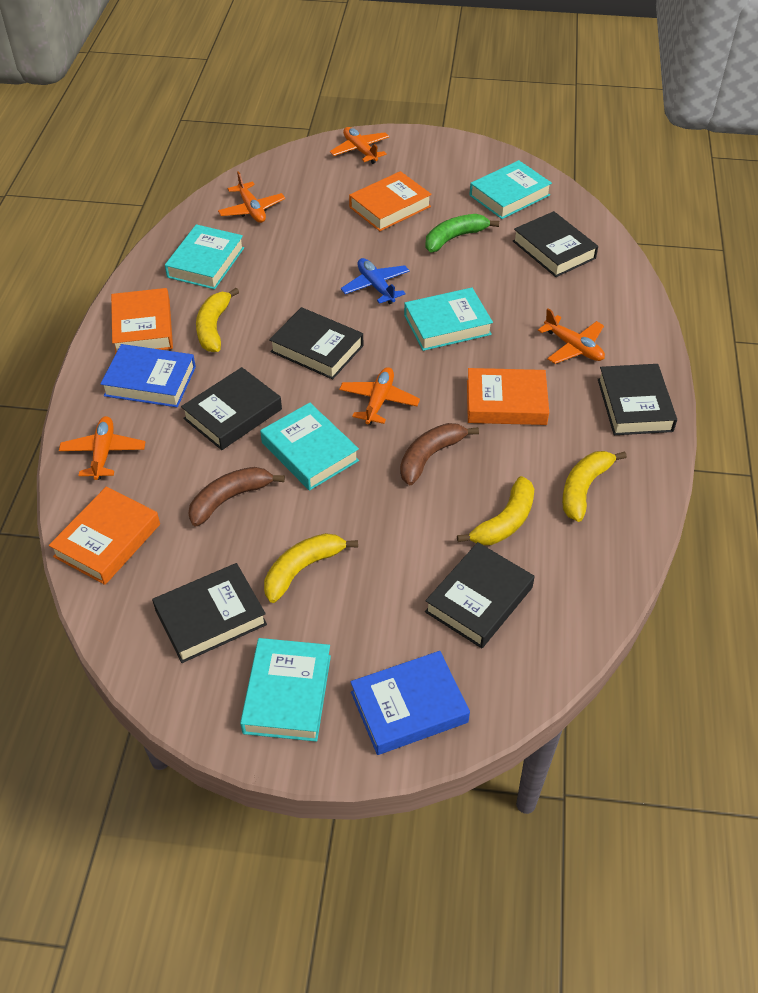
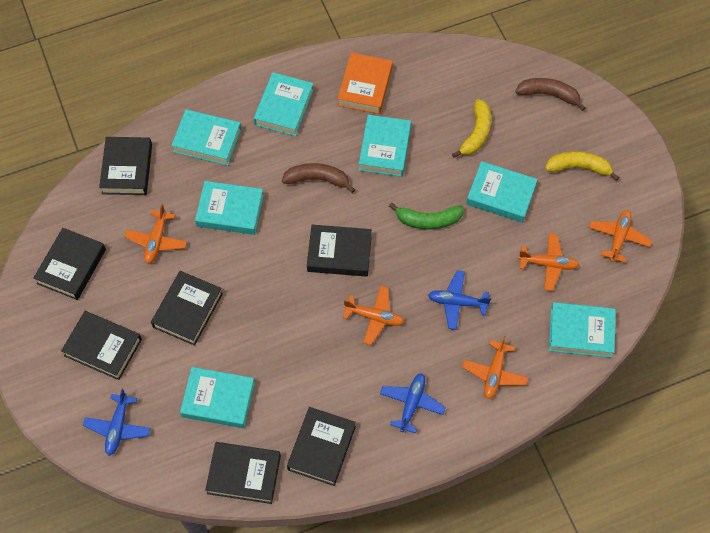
black book: [152,563,267,663] [181,367,282,450] [269,307,363,380] [425,542,534,648] [513,211,598,277] [598,364,677,435] = 6 -> [33,228,106,300] [61,311,142,380] [99,137,152,195] [151,271,223,346] [205,442,281,504] [287,407,356,486] [307,225,372,277] = 7
blue book: [100,344,196,407] [350,651,470,755] = 2 -> none = 0
blue plane: [341,258,410,304] = 1 -> [83,389,151,456] [380,373,446,434] [428,270,491,330] = 3
orange book: [49,487,160,585] [111,288,173,355] [349,171,432,231] [467,368,549,425] = 4 -> [338,53,393,114] = 1
turquoise book: [165,224,244,289] [240,638,331,742] [260,403,359,491] [404,288,493,351] [469,160,552,219] = 5 -> [171,109,242,166] [180,367,255,428] [195,181,264,235] [254,72,314,136] [359,115,411,177] [466,161,538,223] [549,302,616,358] = 7
yellow banana: [196,288,239,352] [264,533,358,603] [457,476,534,545] [562,451,627,522] = 4 -> [452,99,491,158] [545,151,620,181] = 2

